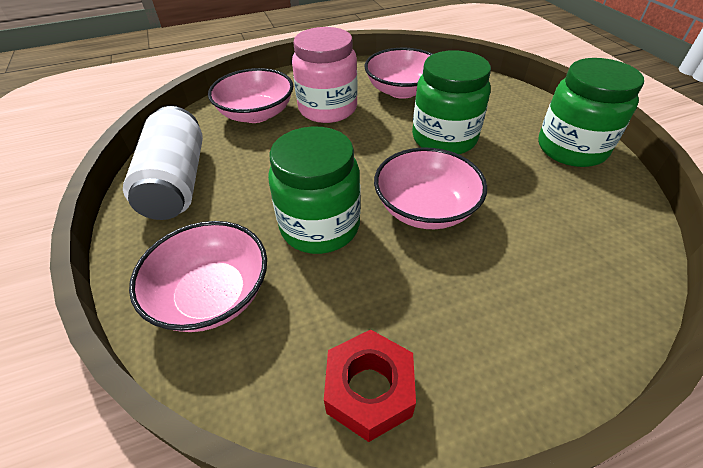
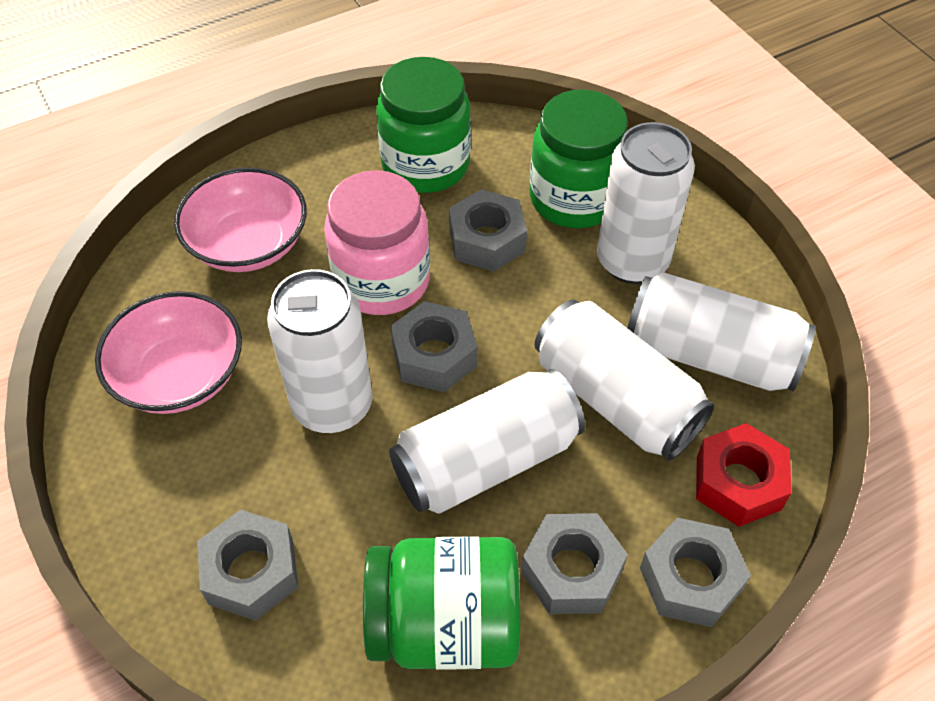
grey nut: none = 0 -> [197,510,298,621] [391,301,477,392] [449,189,527,272] [521,513,628,614] [640,517,751,627] = 5
pink bowl: [129,221,267,332] [208,68,293,123] [365,48,432,99] [374,147,487,229] = 4 -> [95,291,242,414] [174,167,307,272] = 2
white can: [123,106,203,220] = 1 -> [267,269,373,433] [389,369,585,514] [535,299,714,461] [597,122,695,284] [627,272,816,391] = 5

